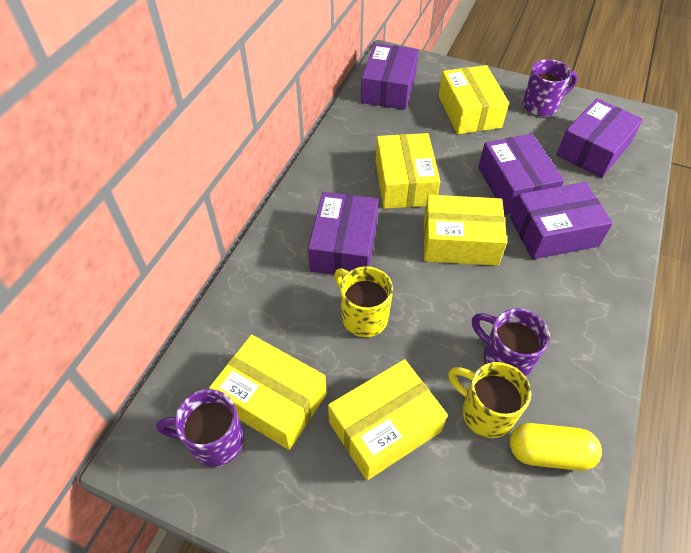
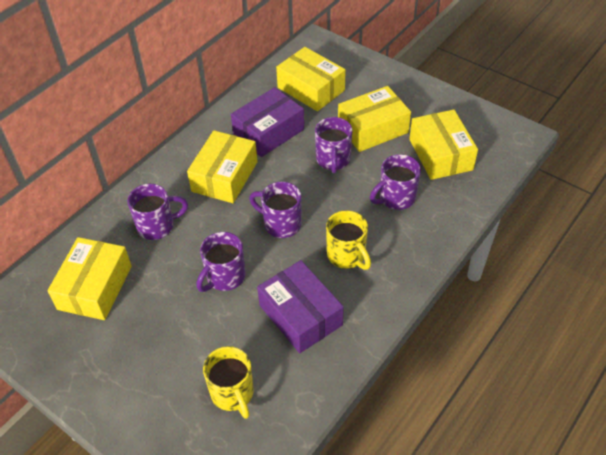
purple box: [308,192,378,275] [361,43,419,110] [478,134,564,215] [510,182,613,259] [556,98,643,178] = 5 -> [231,87,304,157] [257,260,344,353] = 2
purple mug: [156,389,244,467] [472,309,550,377] [523,59,578,116] = 3 -> [127,184,188,240] [196,232,246,292] [249,182,301,238] [315,117,352,173] [370,154,421,210] = 5
yellow capsule: [510,423,602,471] = 1 -> none = 0

